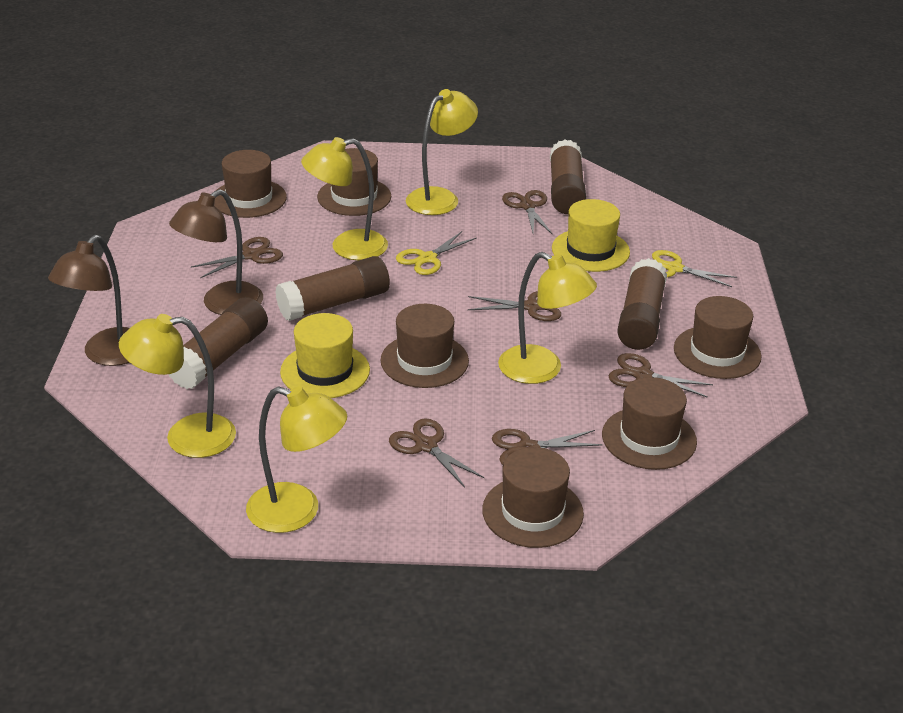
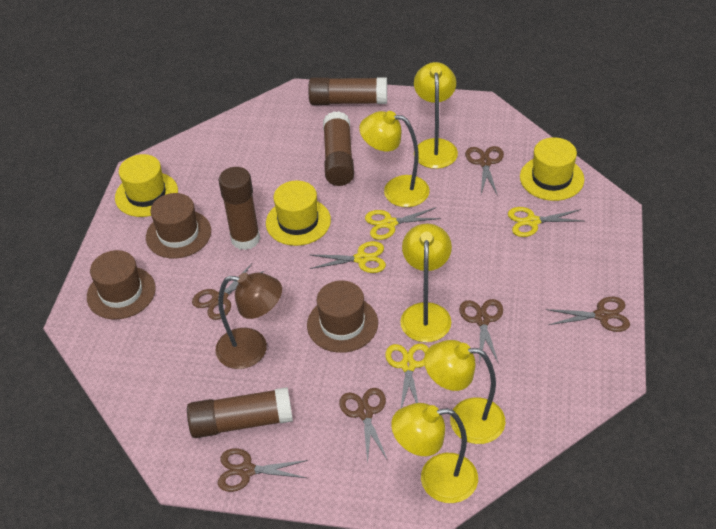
brown hat: [214,150,287,218] [317,148,391,216] [381,304,469,388] [482,447,584,548] [602,377,697,470] [674,296,762,379] = 6 -> [87,250,156,319] [146,193,211,259] [307,281,378,353] = 3
brown lamp: [48,235,130,366] [169,189,263,315] = 2 -> [215,273,282,369] = 1
yellow hat: [280,313,370,398] [552,199,630,272] = 2 -> [115,154,178,217] [266,180,331,246] [520,137,584,201] = 3
yellow scissors: [396,231,477,275] [652,250,737,287] = 2 -> [310,241,386,273] [365,207,441,240] [385,344,428,408] [508,207,583,237] = 4

